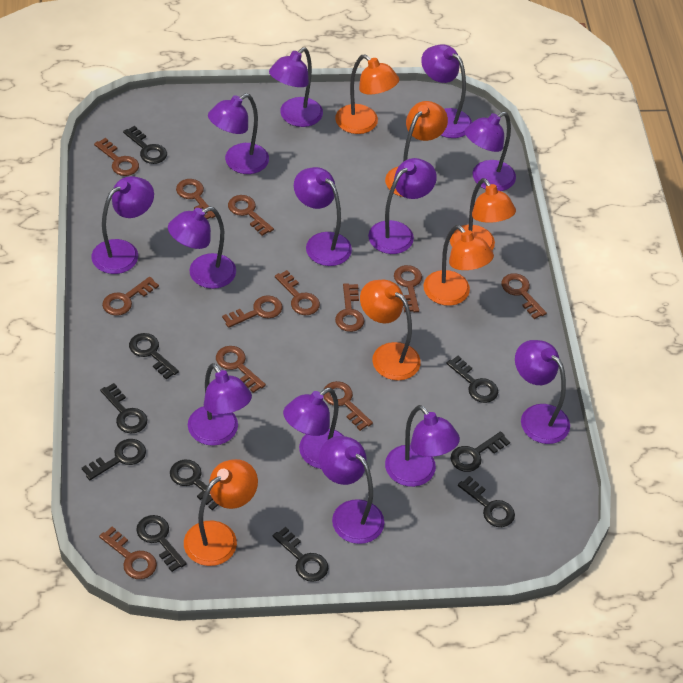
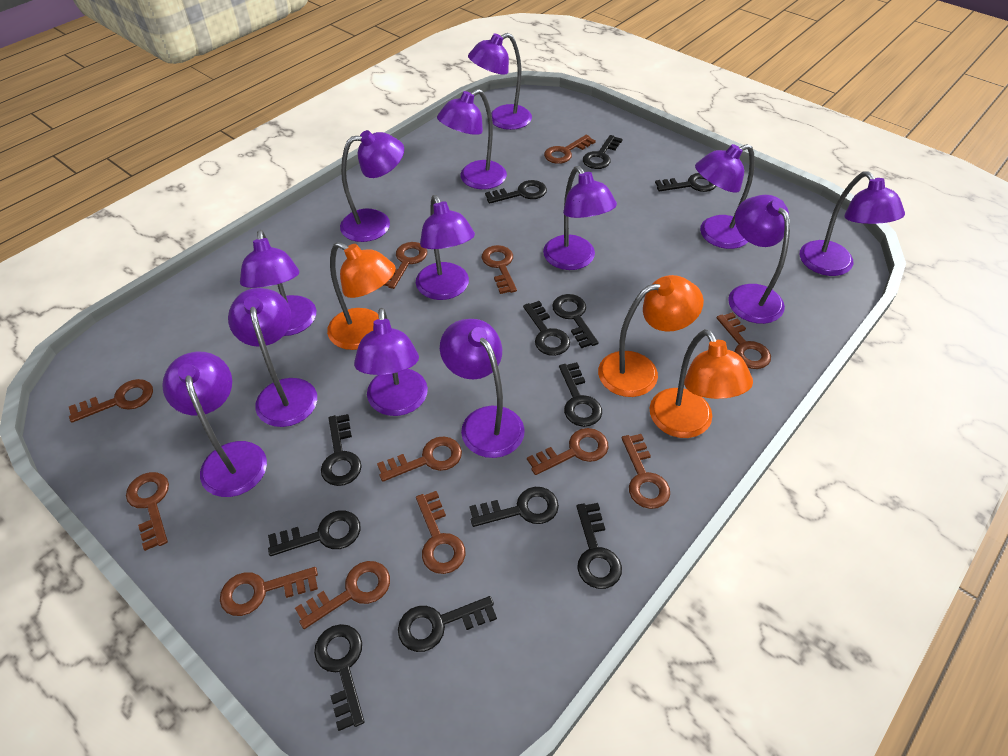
black key: [82,439,146,480] [100,383,147,433] [123,126,167,164] [129,333,179,379] [136,515,187,572] [170,459,218,510] [272,527,328,582] [446,356,498,403] [451,431,510,472] [458,476,515,527] = 10 -> [268,510,361,556] [314,624,364,731] [321,414,362,486] [398,596,497,652] [469,487,559,527] [485,180,547,204] [523,301,570,356] [552,294,599,348] [559,362,602,427] [577,503,622,589] [583,135,623,169] [655,173,716,192] = 12
orange lamp: [184,459,258,566] [335,54,399,134] [360,280,421,381] [385,101,448,197] [424,225,494,306] [450,178,516,250] = 6 -> [327,242,396,350] [598,275,704,397] [650,329,753,438] = 3

